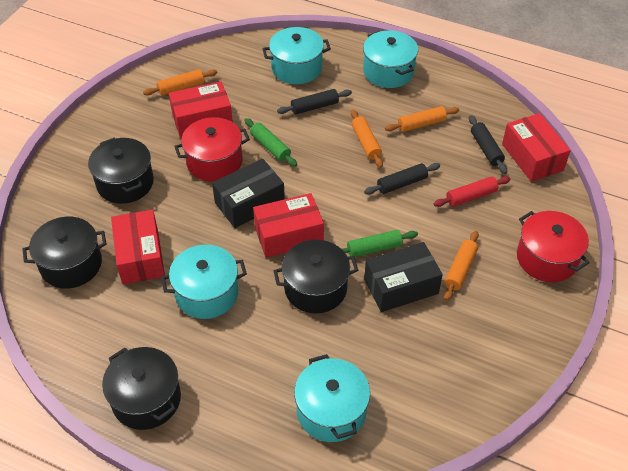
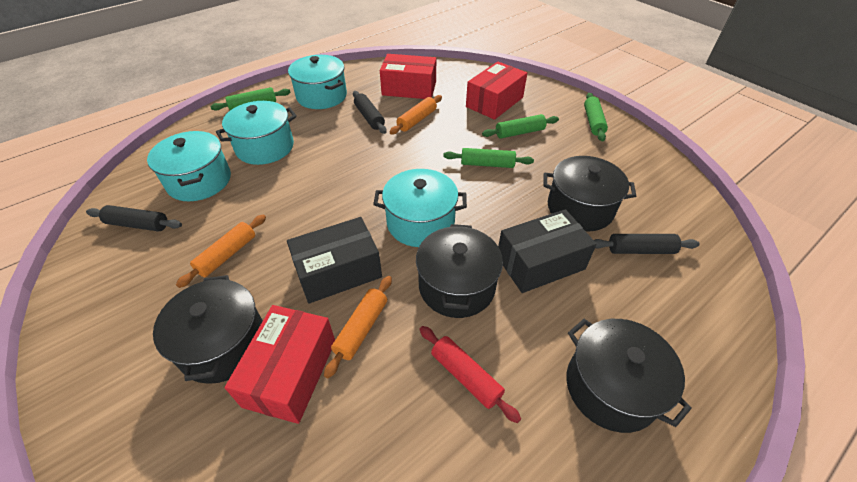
green rolling pin: [245,118,297,167] [342,230,418,257] = 2 -> [210,87,290,111] [443,148,534,168] [482,114,559,139] [584,93,608,141] = 4
orange rolling pin: [143,69,217,96] [351,110,383,168] [385,106,459,132] [444,231,479,301] = 4 -> [176,214,266,288] [324,276,392,378] [390,95,442,135] = 3
red box: [111,210,165,284] [169,82,233,138] [253,193,324,258] [502,113,571,182] = 4 -> [224,305,335,424] [380,54,436,99] [466,62,527,120] = 3
red pot: [174,117,250,182] [517,211,590,282] = 2 -> none = 0

